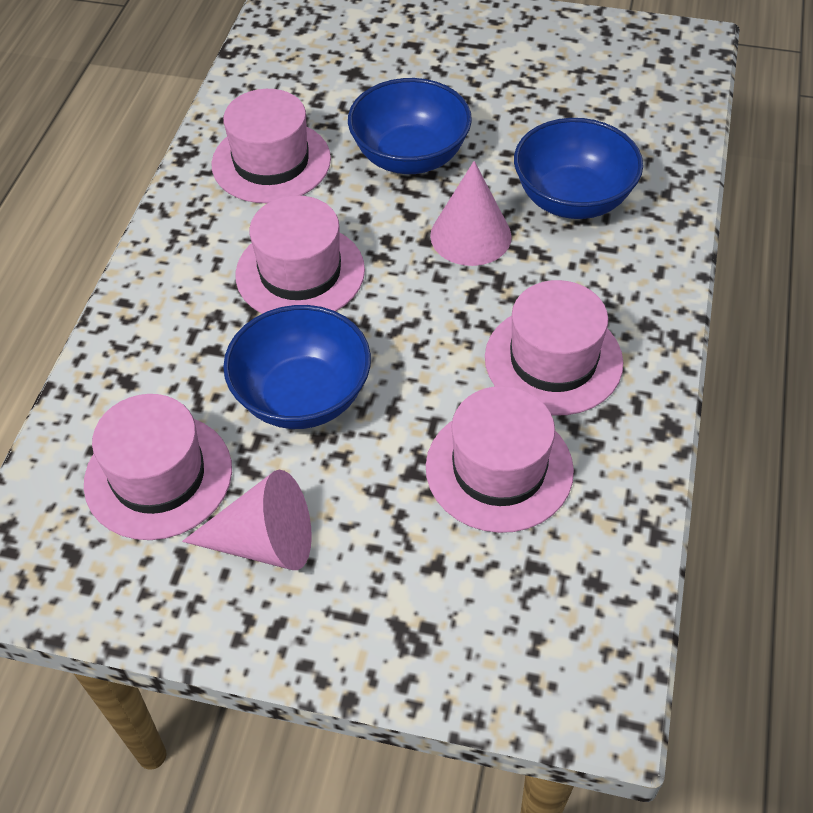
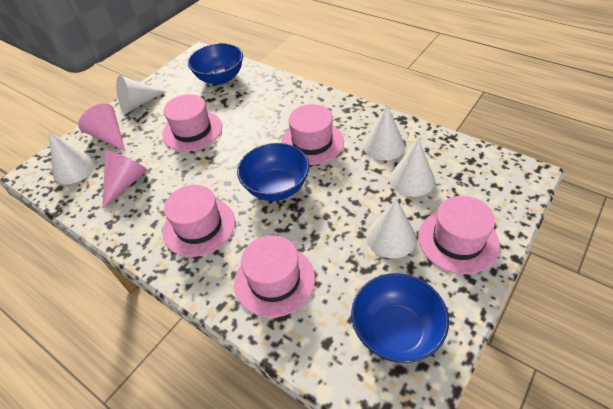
white cone: none = 0 -> [49,132,95,184] [116,75,166,113] [363,105,405,161] [366,199,417,258] [389,139,435,197] = 5

